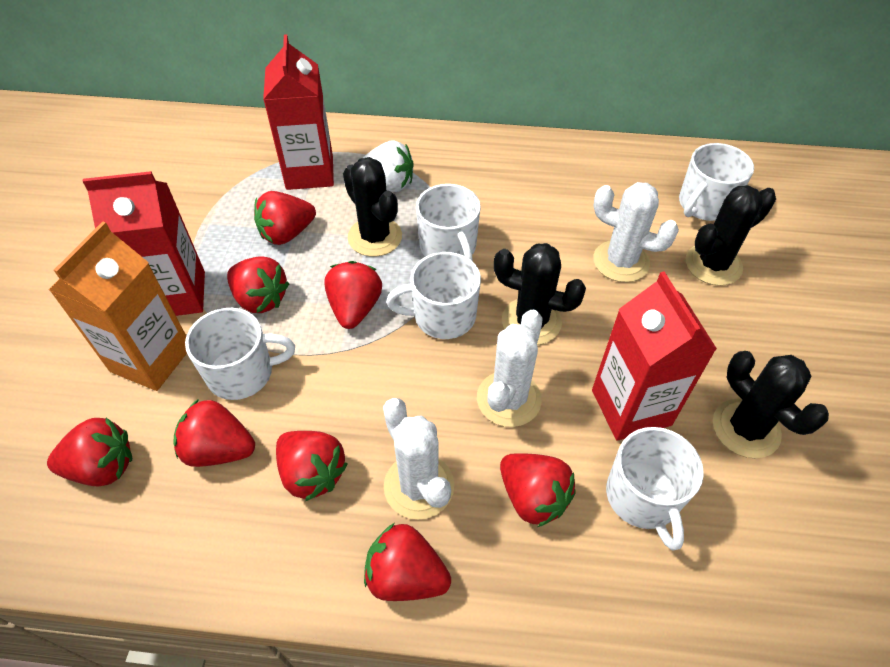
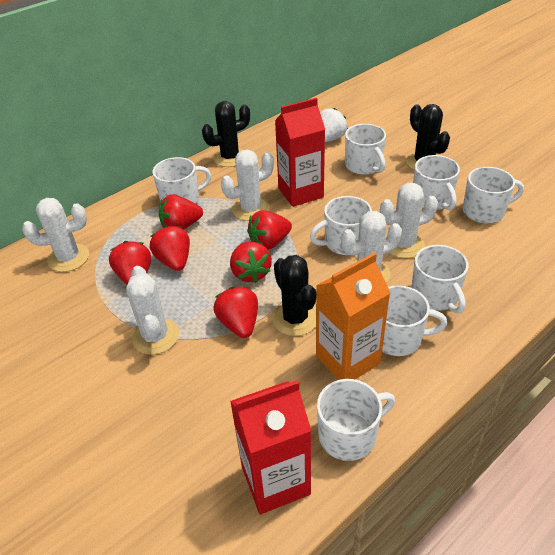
black cactus: [343,157,402,257] [494,243,586,345] [686,185,776,286] [713,351,829,458] = 4 -> [202,101,250,167] [272,255,316,336] [406,104,450,170] = 3
red carton: [82,171,205,316] [263,34,334,190] [592,271,717,441] = 3 -> [230,380,311,514] [275,98,325,207] = 2
red strawberry: [47,417,132,486] [173,399,255,467] [227,256,289,313] [254,191,316,245] [276,431,348,501] [324,261,382,329] [364,523,451,601] [500,453,576,527] = 8 -> [109,241,151,285] [150,226,190,271] [159,194,203,230] [213,286,258,338] [230,242,272,283] [247,210,292,250] = 6
white cactus: [383,398,454,520] [477,309,543,427] [593,182,679,282] = 3 -> [22,198,89,272] [126,266,179,355] [221,150,274,221] [341,211,402,283] [380,183,438,258] = 5
white mug: [185,308,295,400] [386,252,481,339] [416,184,481,262] [606,427,704,550] [679,143,754,221] = 5 -> [152,157,211,204] [310,196,372,255] [317,379,395,461] [345,124,386,175] [382,285,447,356] [411,245,469,313] [413,155,460,210] [463,167,524,224] = 8

